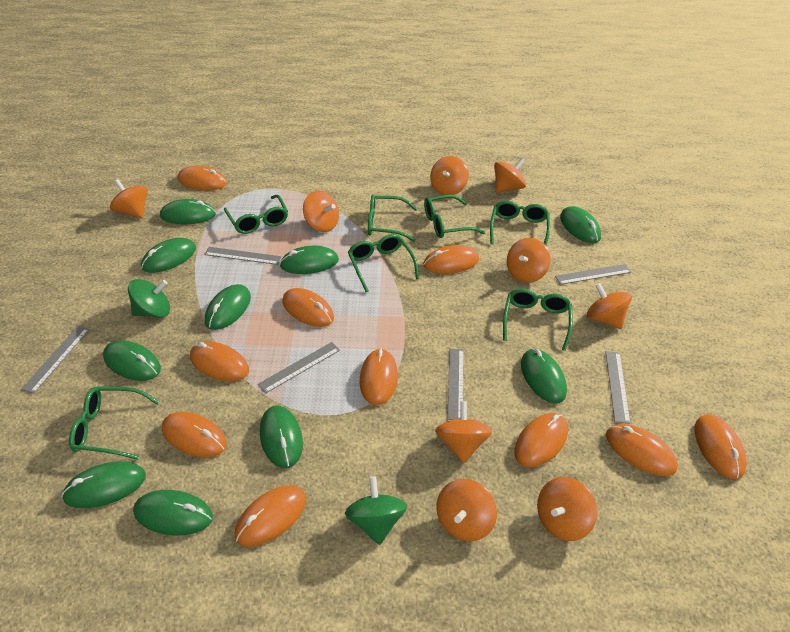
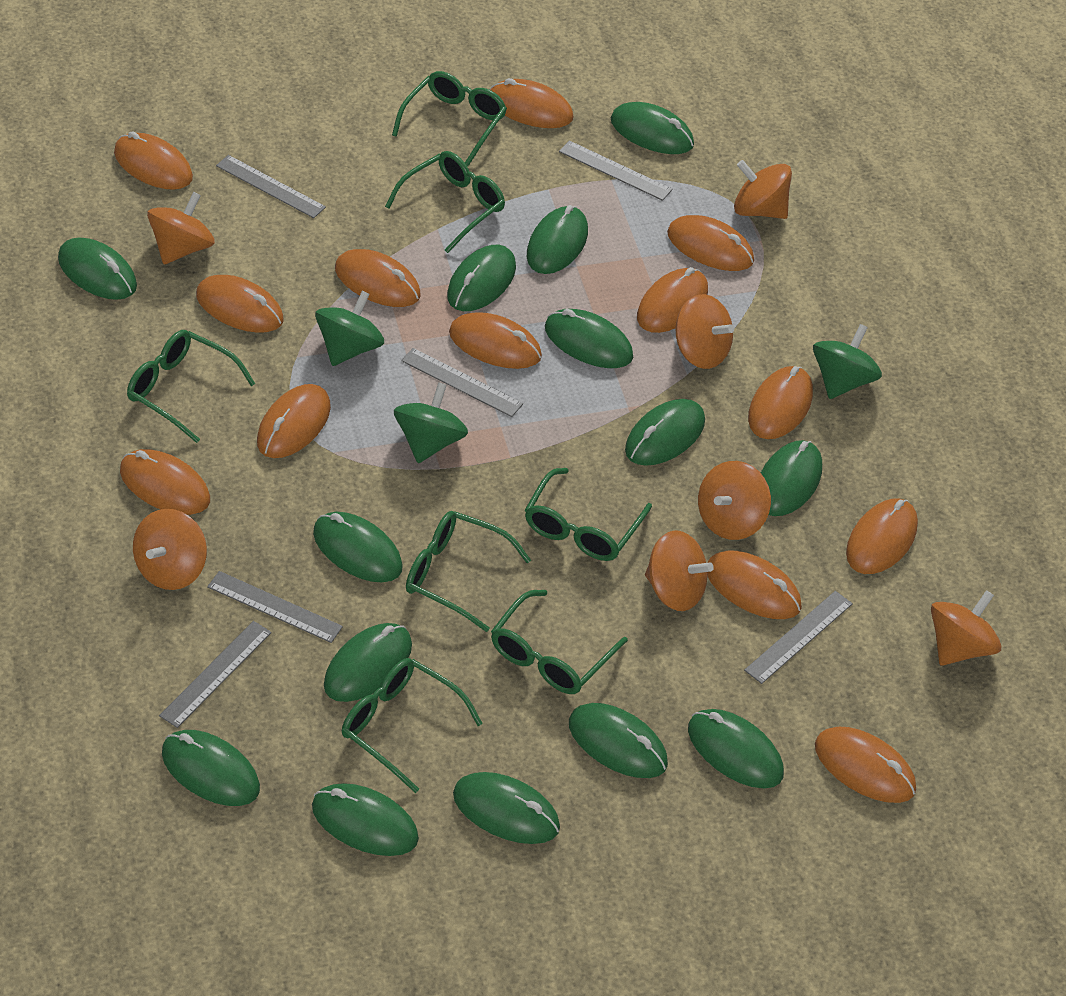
green mouse: [61,461,146,508] [103,340,161,381] [133,490,213,536] [141,238,196,273] [160,199,216,224] [205,284,251,330] [260,405,303,468] [280,246,339,274] [521,349,567,403] [560,206,601,243] = 10 -> [58,237,137,300] [162,730,260,806] [312,783,419,856] [313,512,403,582] [324,623,412,702] [447,245,516,311] [453,772,560,844] [527,205,588,274] [545,309,633,368] [569,703,668,778] [611,102,694,154] [625,399,705,466] [688,709,784,788] [761,440,822,516] = 14
green spinning top: [128,279,170,318] [345,476,407,545] = 2 -> [315,291,384,366] [394,382,468,463] [813,324,882,399] = 3
orange mouse: [162,412,227,458] [178,166,227,190] [190,341,249,381] [235,486,306,547] [282,288,334,327] [360,348,398,405] [423,245,480,274] [514,413,568,467] [606,424,678,476] [695,415,747,480] = 10 -> [114,131,193,190] [120,449,210,515] [196,275,284,333] [257,384,331,458] [335,249,421,307] [449,312,542,369] [489,78,574,128] [637,267,708,333] [667,215,754,271] [707,550,802,619] [748,366,813,439] [815,727,916,803] [846,499,918,574] = 13
orange spinning top: [110,179,148,218] [303,191,339,232] [430,156,469,195] [435,401,492,463] [436,479,497,541] [494,158,526,193] [507,238,551,283] [537,477,597,541] [587,283,632,329] = 9 -> [133,509,207,590] [147,192,215,265] [645,530,714,611] [675,294,734,369] [698,461,771,540] [734,160,792,219] [931,590,1002,666] = 7

